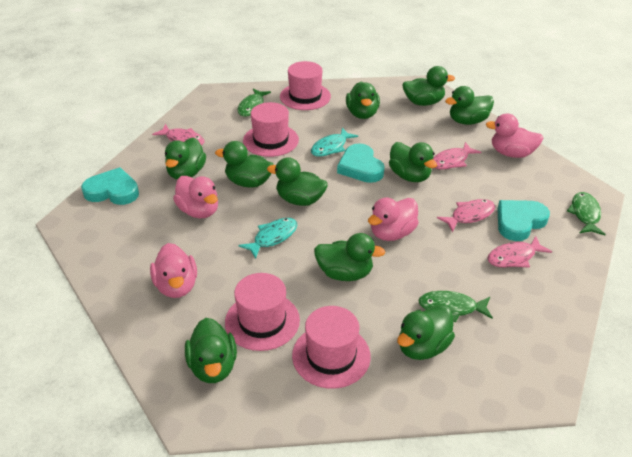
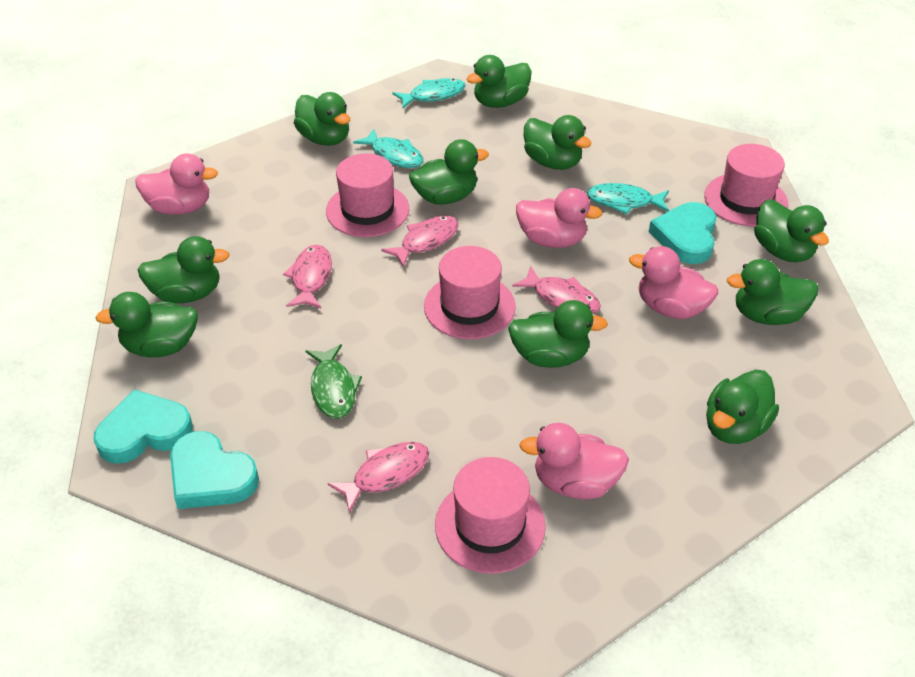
green fish: [237,88,271,117] [418,291,493,323] [567,192,606,235] = 3 -> [306,344,362,419] = 1
turquoise fish: [238,218,297,259] [311,128,358,157] = 2 -> [353,129,423,168] [392,78,465,108] [587,183,669,214] = 3

